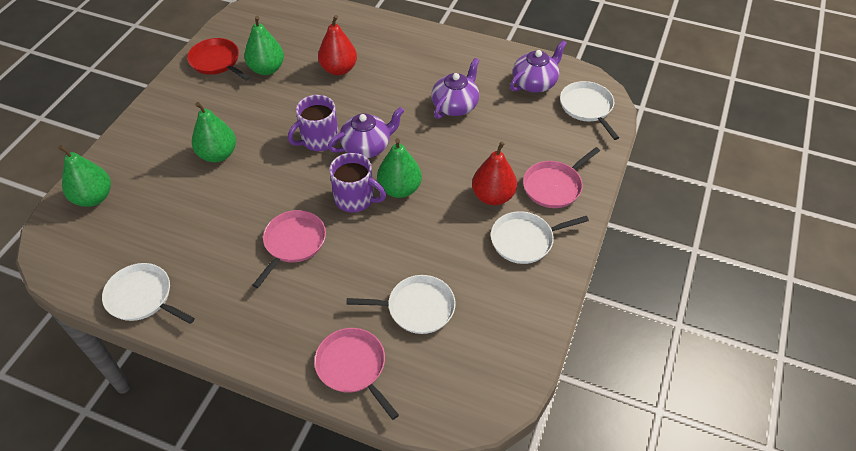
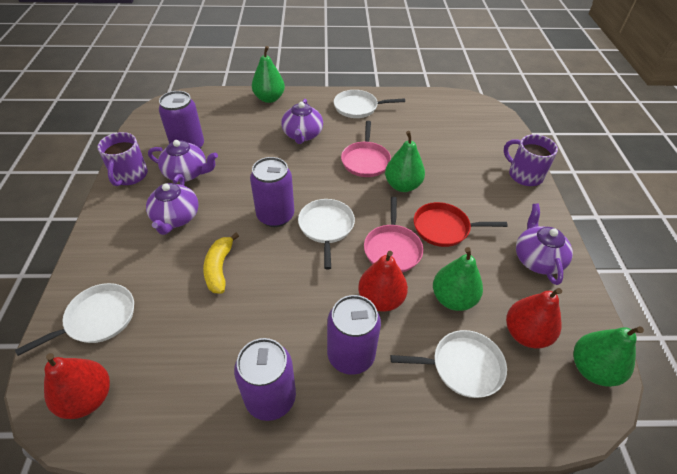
pink pan: [252,210,326,288] [314,328,399,420] [523,147,600,208] = 3 -> [341,121,391,177] [364,197,423,272] = 2
purple can: none = 0 -> [159,91,204,149] [234,338,296,421] [250,157,294,227] [327,295,381,375] = 4
purple teapot: [328,107,404,158] [432,58,479,119] [510,40,567,93] = 3 -> [146,174,199,235] [148,140,218,182] [281,99,323,144] [516,204,573,285] = 4
red pear: [318,15,357,76] [472,142,517,205] = 2 -> [44,353,110,419] [358,251,408,312] [506,288,562,349] = 3
yellow banana: none = 0 -> [203,233,239,294] = 1

